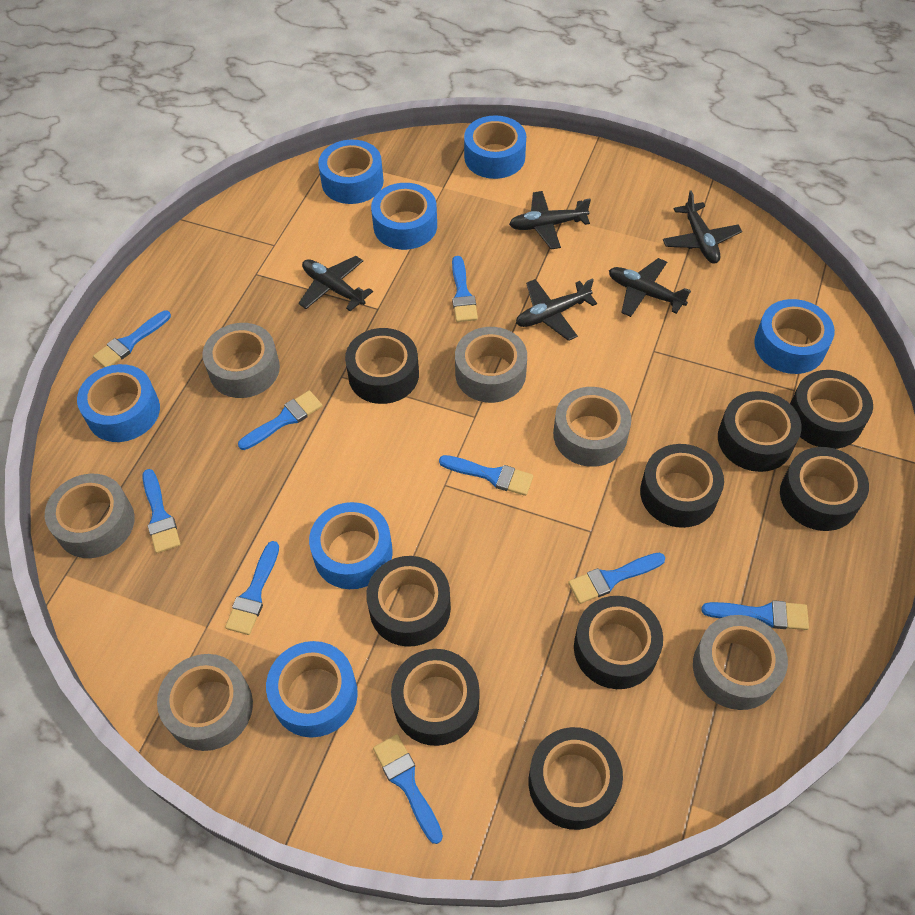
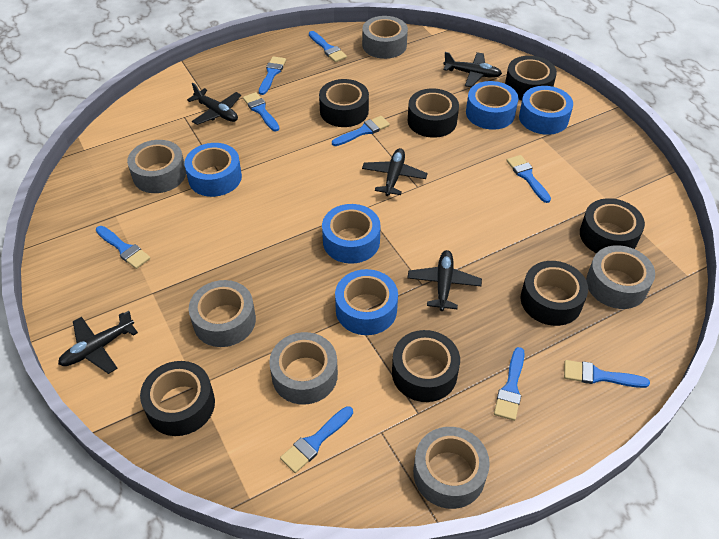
black tape: [345,328,419,404] [366,556,451,647] [391,649,479,746] [529,727,623,830] [574,596,663,689] [640,444,724,528] [718,391,802,472] [780,447,869,531] [790,370,873,449] = 9 -> [140,361,215,436] [319,79,369,127] [392,330,460,402] [408,88,459,138] [505,56,557,100] [521,261,588,326] [580,198,645,253] = 7
blue tape: [77,364,160,442] [266,641,358,738] [309,502,393,589] [318,140,384,204] [371,183,437,250] [464,115,526,179] [754,299,835,374] = 7 -> [184,143,242,197] [322,204,381,264] [335,269,398,335] [466,81,518,130] [519,86,573,135] = 5

